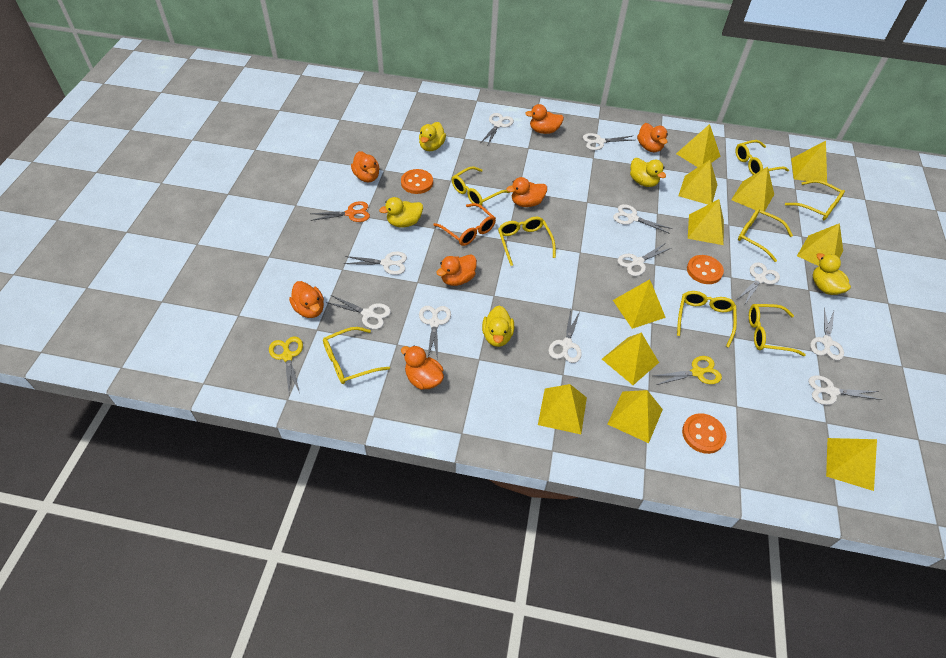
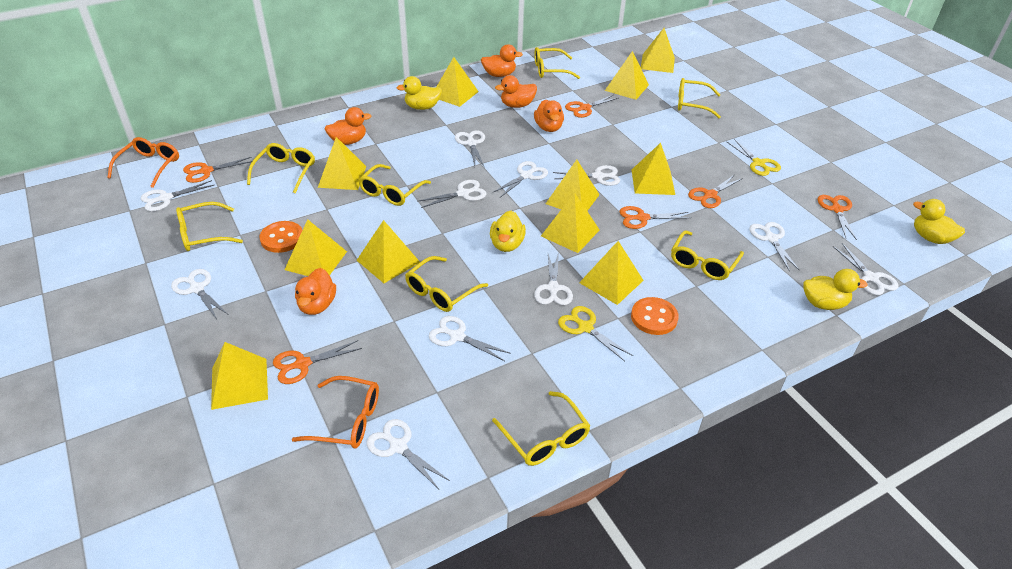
orange button: [401,169,433,194] [682,413,726,454] [687,255,724,284] = 3 -> [259,221,302,253] [631,297,679,335] = 2
orange duck: [289,281,324,318] [351,151,380,182] [401,345,444,390] [436,254,477,286] [506,177,547,207] [525,104,564,134] [637,123,668,152] = 7 -> [295,268,336,315] [325,107,372,145] [481,44,523,77] [495,75,537,108] [534,100,564,132] = 5
orange glasses: [433,203,496,246] = 1 -> [107,137,179,188] [292,376,379,448] = 2
orange scissors: [310,201,370,222] = 1 -> [183,157,252,183] [273,340,362,384] [565,95,618,118] [619,206,690,229] [688,175,743,208] [818,195,857,240] = 6
yellow duck: [379,197,423,227] [419,122,446,151] [482,305,514,347] [630,158,666,187] [813,253,851,295] = 5 -> [397,76,442,110] [490,211,526,252] [803,269,868,310] [913,199,965,244] = 4

